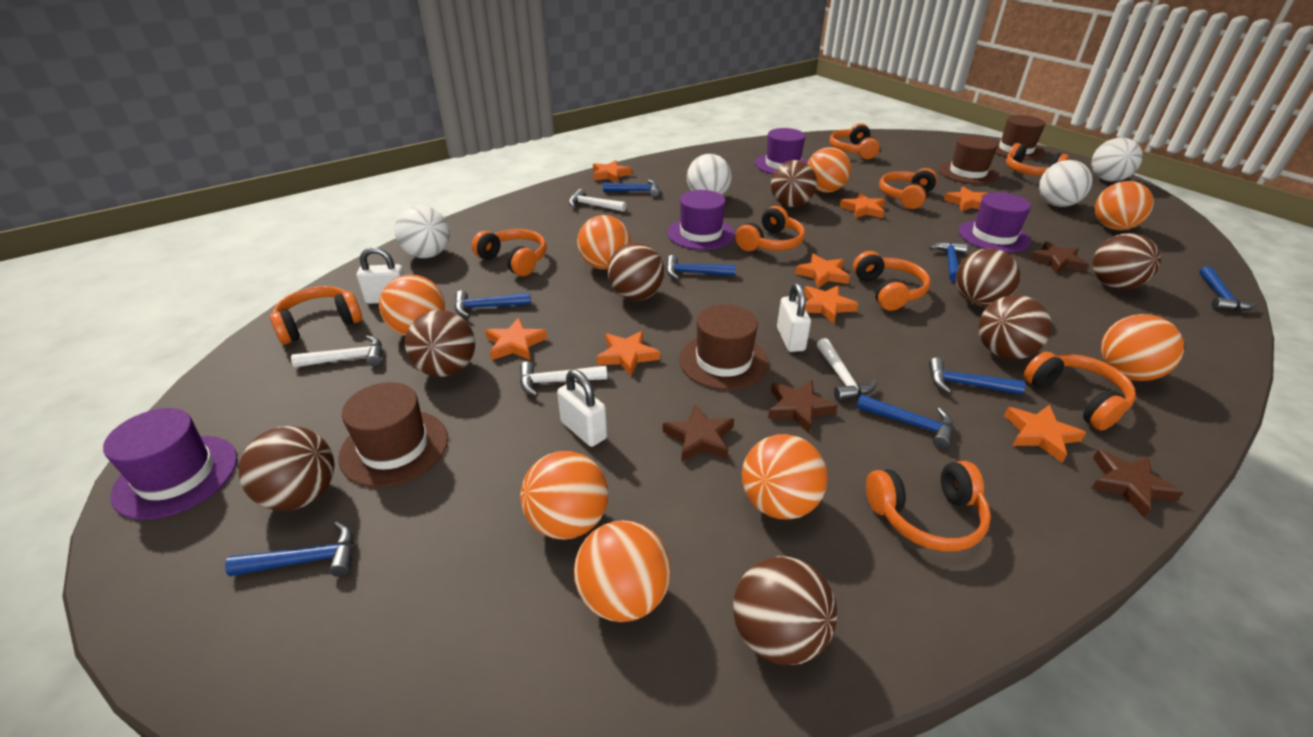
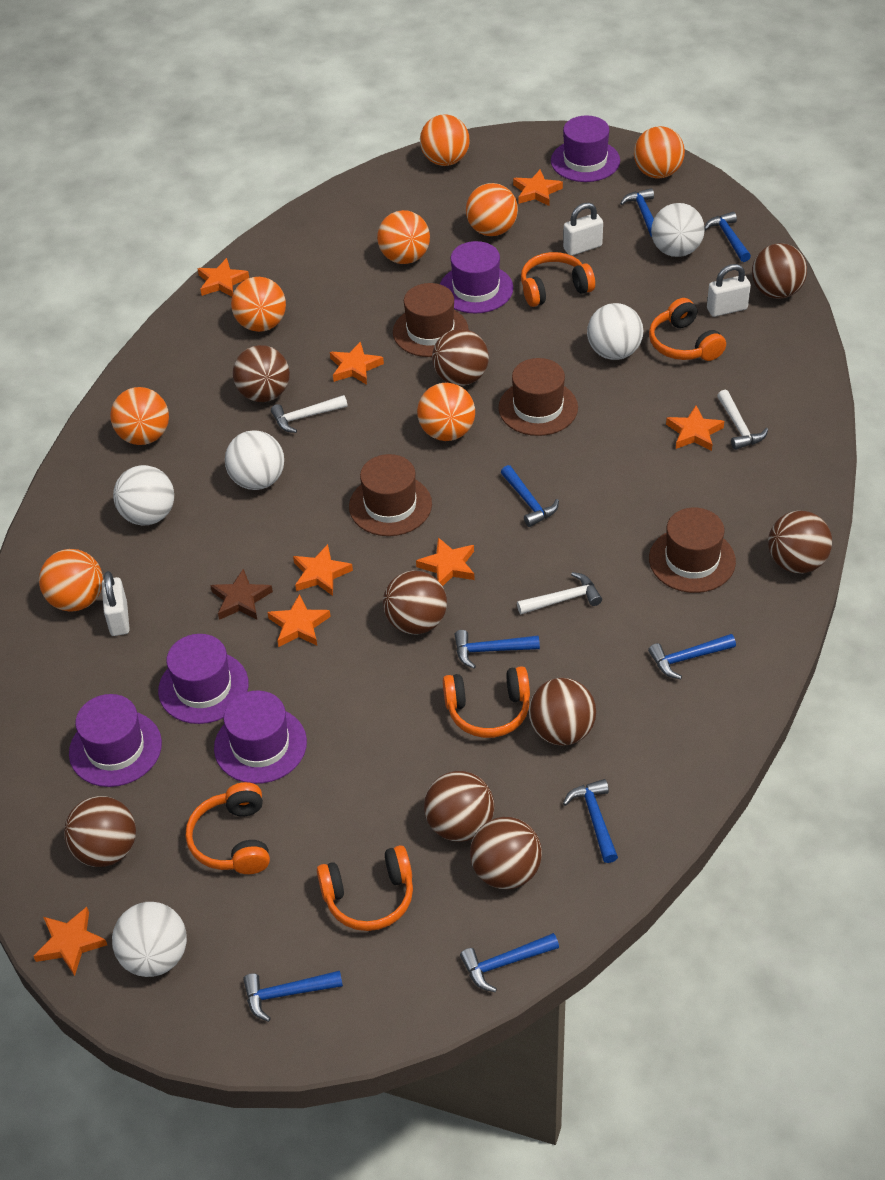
brown ball: [239,426,334,510] [405,310,475,377] [608,243,665,300] [733,556,837,665] [771,160,817,207] [956,248,1020,307] [979,295,1052,359] [1093,233,1161,289] = 8 -> [64,796,136,867] [233,345,290,402] [383,571,447,635] [424,771,494,842] [432,329,489,386] [470,817,542,889] [529,678,596,746] [752,243,807,299] [768,511,832,573] = 9
brown star: [663,404,734,462] [768,380,838,433] [1029,241,1089,274] [1091,449,1184,517] = 4 -> [210,569,273,620] = 1
orange headphones: [270,286,362,344] [472,229,547,276] [735,206,805,251] [830,123,880,159] [853,251,931,311] [866,461,991,552] [879,168,937,209] [1006,143,1069,176] [1024,352,1136,430] = 9 -> [186,782,270,874] [317,845,413,931] [443,666,530,738] [521,252,595,307] [649,298,726,361] = 5
purple hat: [103,408,237,520] [667,190,735,250] [755,128,808,174] [958,192,1031,253] = 4 -> [69,694,162,787] [158,634,249,724] [214,691,307,784] [440,241,513,313] [551,115,620,182] = 5
white ball: [394,205,450,258] [687,154,731,195] [1039,160,1092,207] [1091,138,1143,182] = 4 -> [112,902,187,977] [113,465,174,526] [225,430,284,490] [587,303,643,360] [651,203,705,257] = 5
white hammer: [291,335,382,368] [520,361,607,397] [569,189,626,212] [817,338,877,401] = 4 -> [271,395,347,433] [517,572,602,614] [717,390,768,450] = 3

